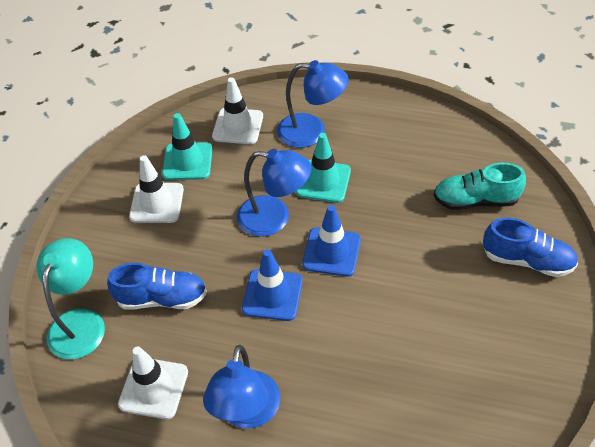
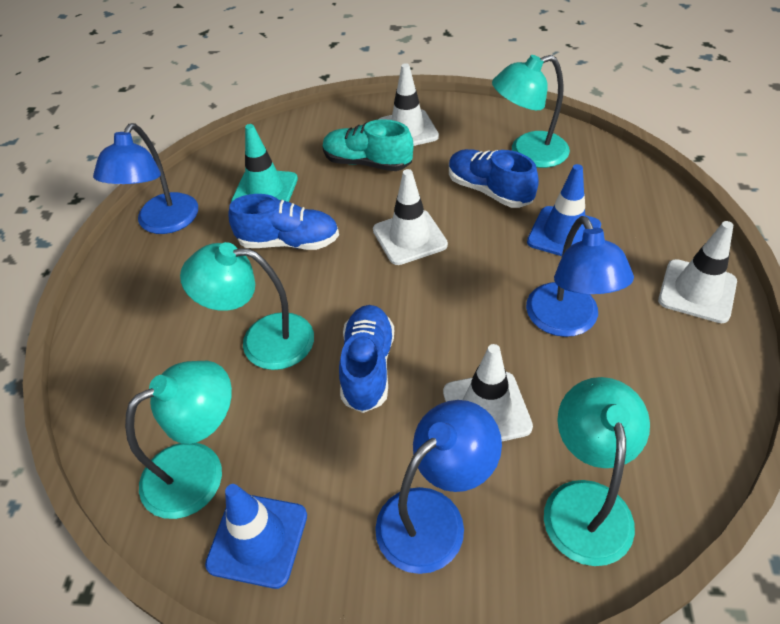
blue shoe: [107,263,207,309] [483,218,578,277] = 2 -> [228,194,339,250] [339,305,394,413] [449,149,539,208] = 3
turquoise lamp: [37,238,105,359] = 1 -> [125,361,232,519] [180,242,314,370] [492,55,570,168] [544,377,650,566] = 4
turquoise traffic cone: [162,113,212,180] [296,133,351,203] = 2 -> [231,124,298,202] = 1
white traffic cone: [118,346,188,419] [129,155,184,223] [212,77,263,144] = 3 -> [373,169,448,265] [378,63,439,146] [443,344,533,441] [658,221,737,323] = 4

